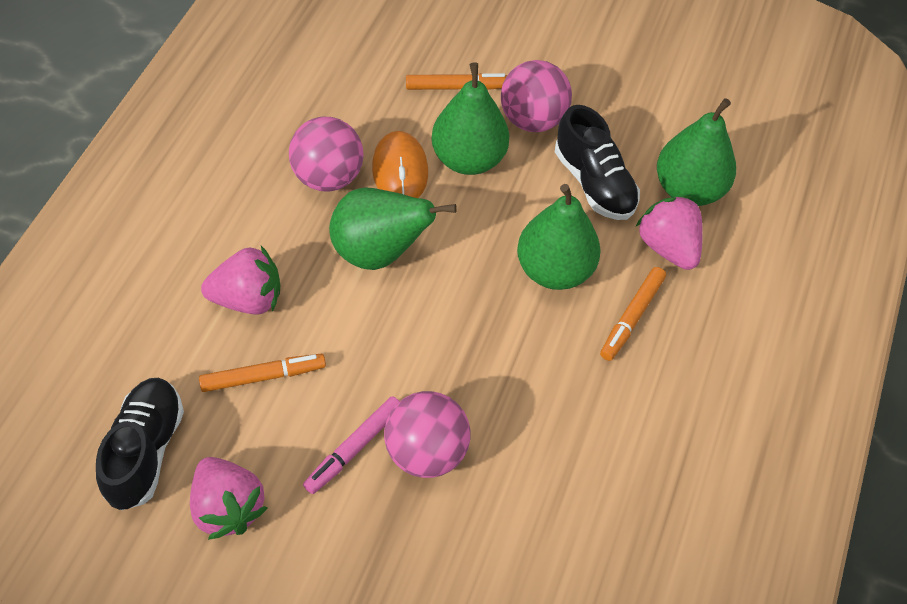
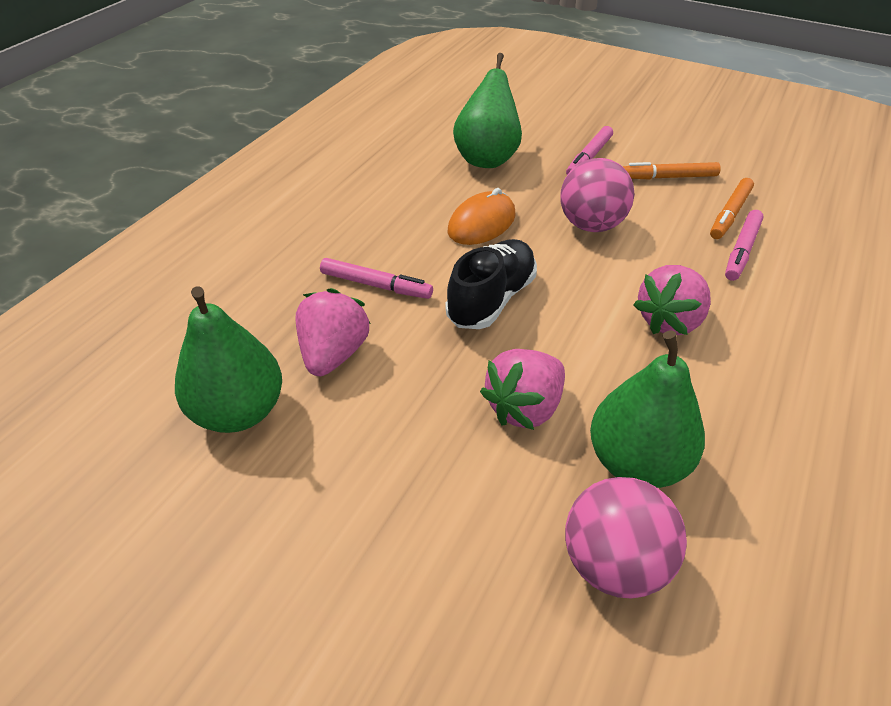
black shoe: [96,378,184,511] [555,105,640,220] = 2 -> [446,239,537,329] = 1
green pear: [329,187,457,270] [431,62,509,175] [517,184,601,290] [657,98,736,206] = 4 -> [175,287,282,433] [453,53,522,168] [590,330,705,488] = 3
orange marker: [199,354,326,392] [406,73,507,90] [600,267,666,361] = 3 -> [623,162,721,179] [710,178,754,239] = 2
pink ball: [289,117,364,192] [384,391,470,478] [501,60,572,132] = 3 -> [560,158,634,232] [565,477,687,599] = 2
pink marker: [303,396,400,494] = 1 -> [320,258,433,299] [566,126,613,175] [725,210,764,281] = 3

